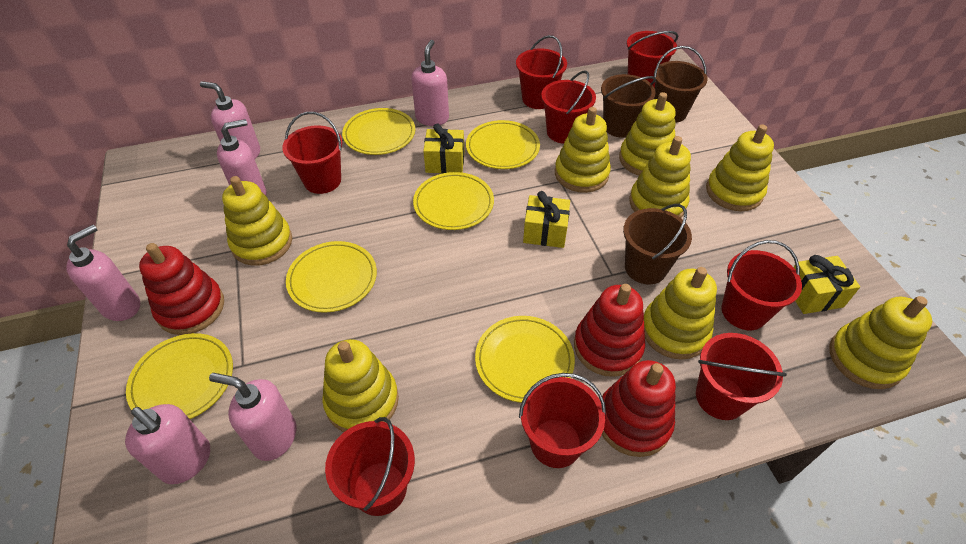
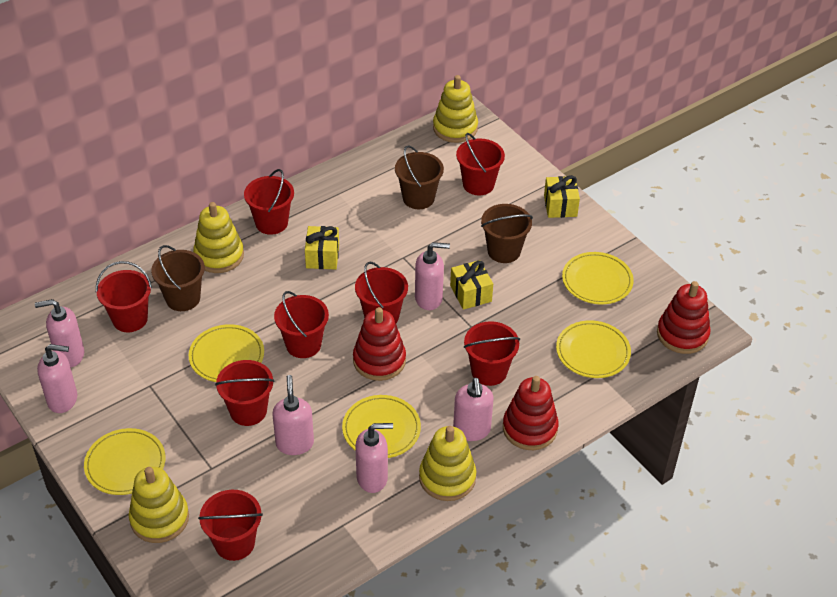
yellow plate: [126,333,233,419] [286,241,377,313] [342,108,415,155] [413,172,494,230] [466,120,540,169] [475,316,575,403] = 6 -> [84,428,166,495] [189,324,264,382] [342,395,421,458] [556,320,631,378] [562,252,634,304] = 5
yellow stacking toy: [222,176,292,266] [322,339,399,432] [555,107,611,193] [619,92,676,176] [629,136,691,218] [644,267,717,360] [706,125,774,211] [830,296,932,389] = 8 -> [129,467,189,543] [193,202,244,273] [419,426,476,501] [433,75,478,143] = 4

